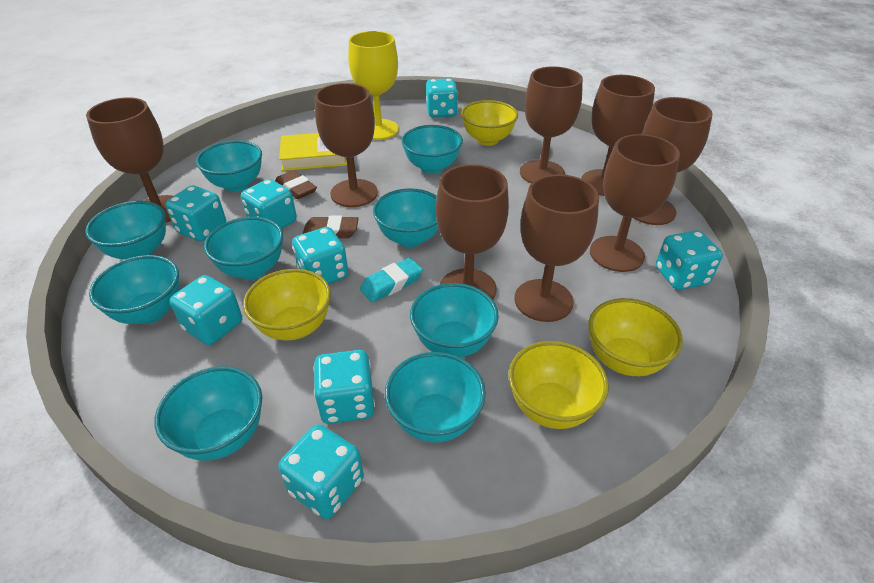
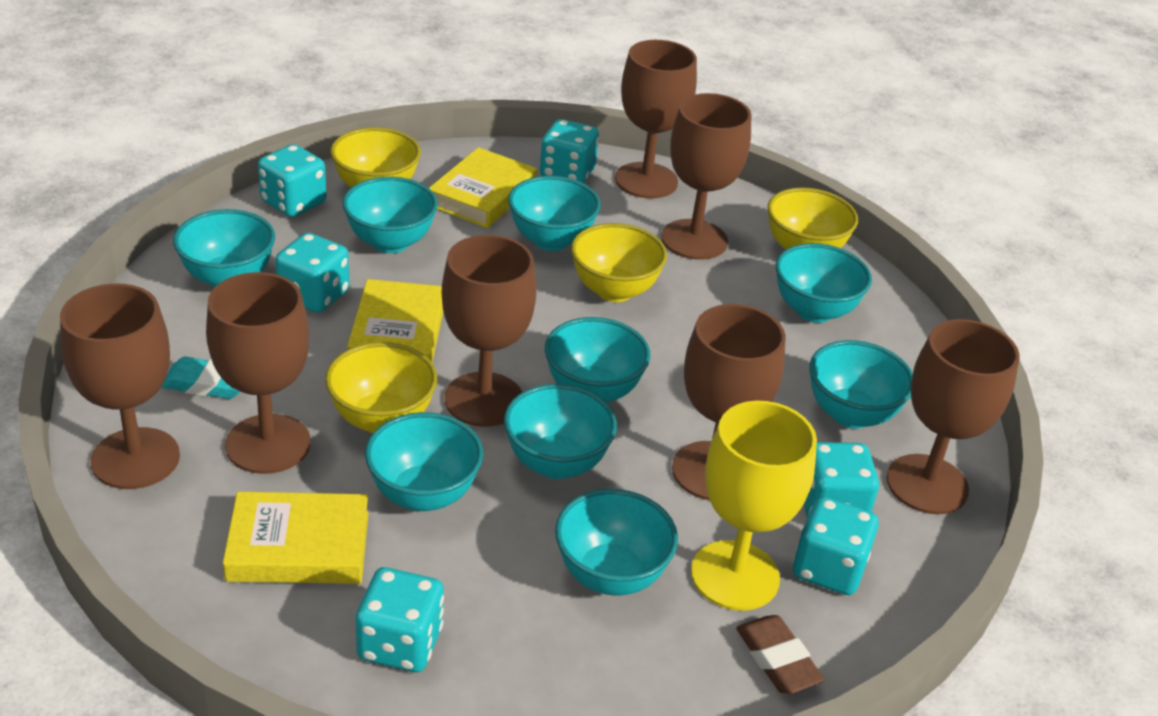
brown eraser: [275,170,317,199] [303,216,359,238] = 2 -> [736,615,825,694] = 1
brown goblet: [86,97,173,223] [315,83,378,207] [436,164,509,300] [514,174,599,322] [520,66,583,183] [581,75,655,196] [590,134,680,272] [634,97,713,225] = 8 -> [60,283,180,489] [206,272,311,474] [442,235,537,427] [615,40,697,198] [661,93,752,260] [672,304,786,500] [886,319,1020,514] = 7
turquoise dice: [165,185,226,241] [170,275,242,345] [241,179,297,229] [278,424,364,519] [292,227,348,284] [314,350,375,424] [426,78,458,117] [656,230,723,290] = 8 -> [258,144,327,217] [275,233,350,313] [355,567,444,672] [540,119,599,183] [793,496,879,595] [804,442,879,518] = 6
yellow book: [279,133,347,171] = 1 -> [223,492,368,584] [347,279,443,362] [429,147,537,228] = 3

